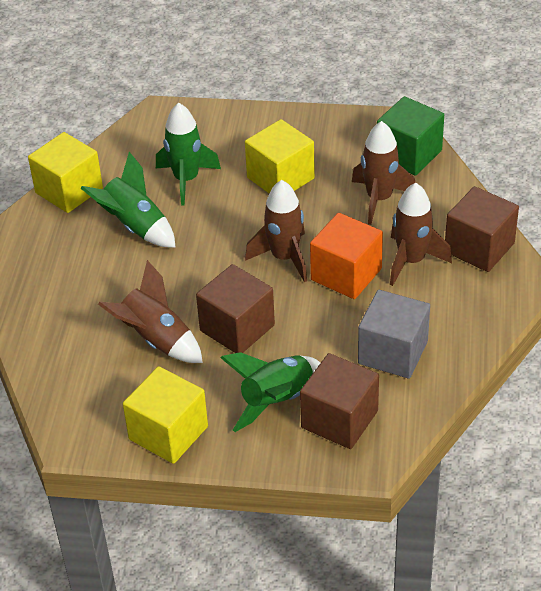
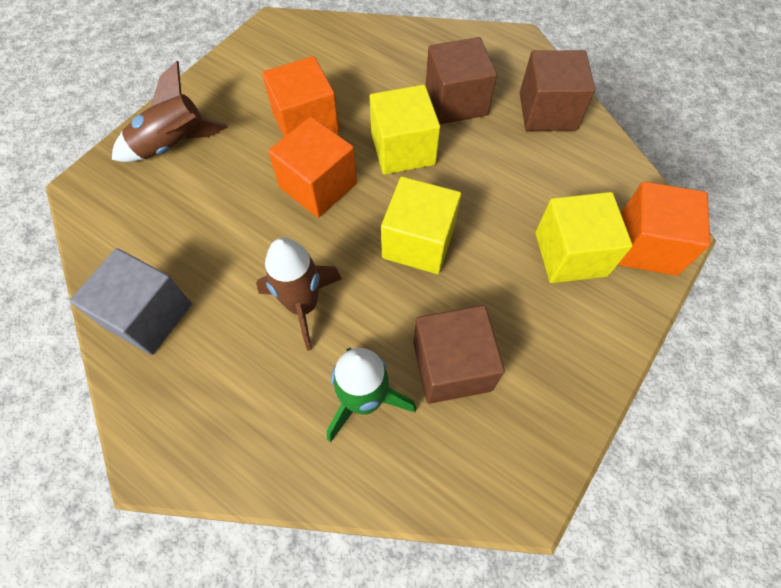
brown rocket: [98,260,203,363] [245,180,307,282] [352,121,415,225] [390,183,452,286] = 4 -> [112,61,228,162] [256,238,342,351] = 2
green cube: [377,96,444,176] = 1 -> none = 0
green rocket: [81,152,176,248] [156,103,221,205] [220,352,320,432] = 3 -> [327,348,416,443] = 1
orange cube: [310,213,383,299] = 1 -> [262,56,339,137] [268,117,357,218] [618,182,710,276] = 3

